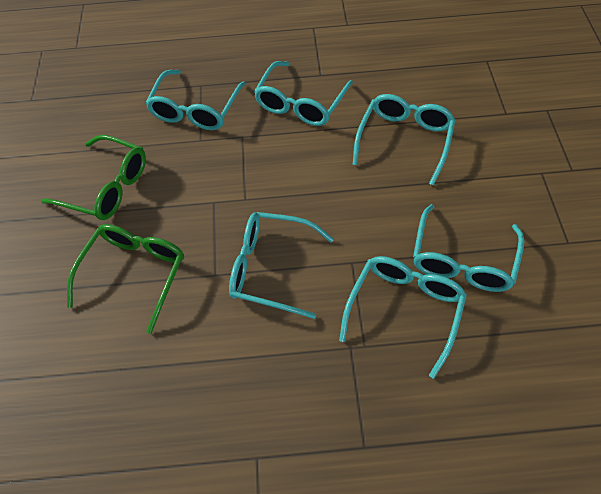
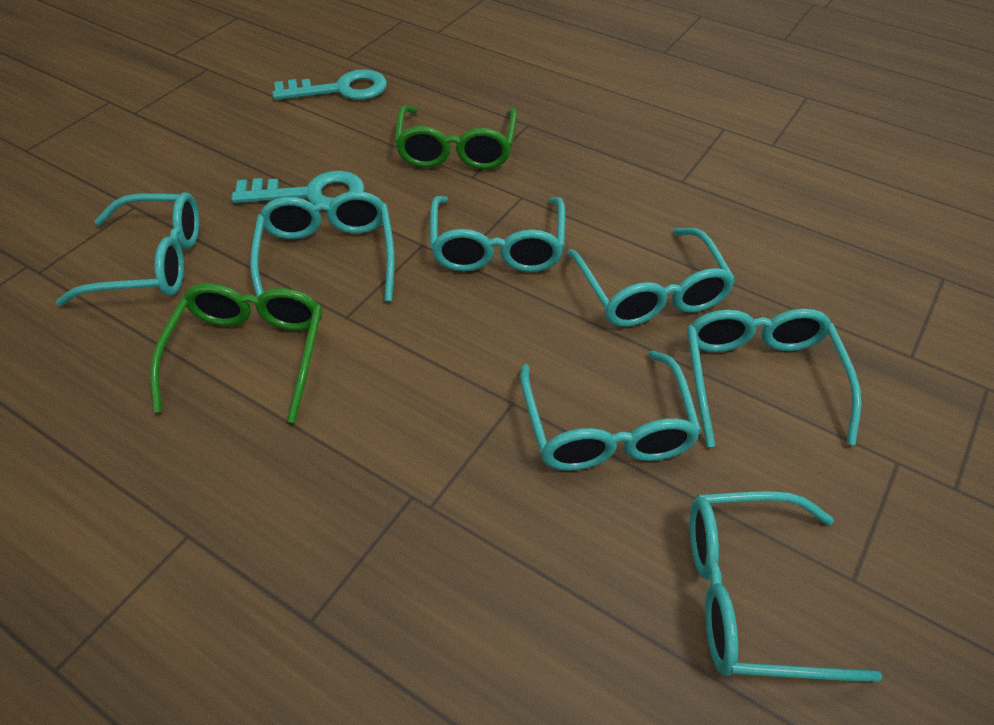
turquoise glasses: [145,70,246,130] [229,212,334,319] [254,61,353,126] [339,256,467,378] [352,94,456,186] [413,204,524,292] = 6 -> [56,192,200,306] [250,191,395,301] [430,196,566,272] [520,350,702,471] [567,228,736,327] [687,309,862,447] [690,491,883,682] = 7
turquoise key: none = 0 -> [231,171,365,205] [272,69,387,100] = 2

